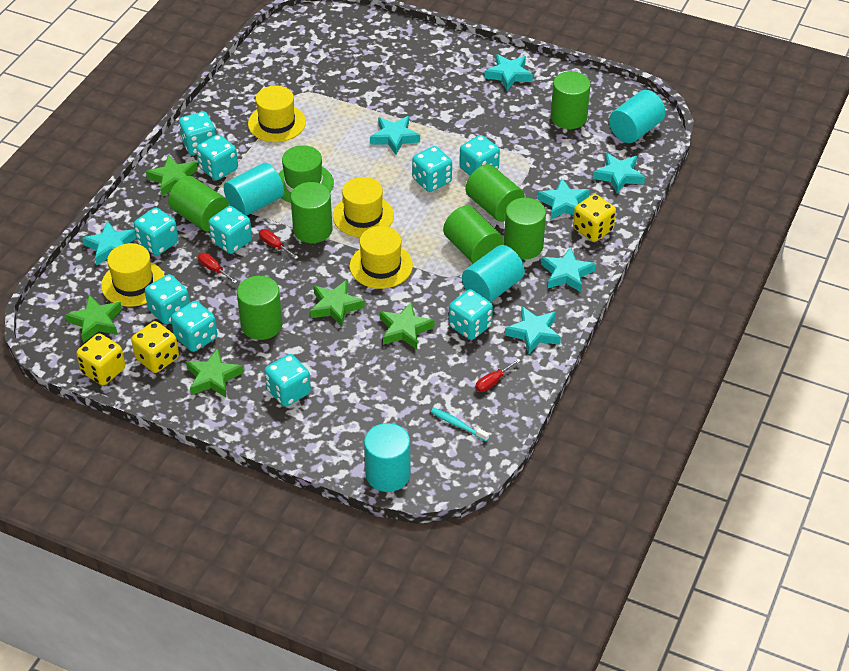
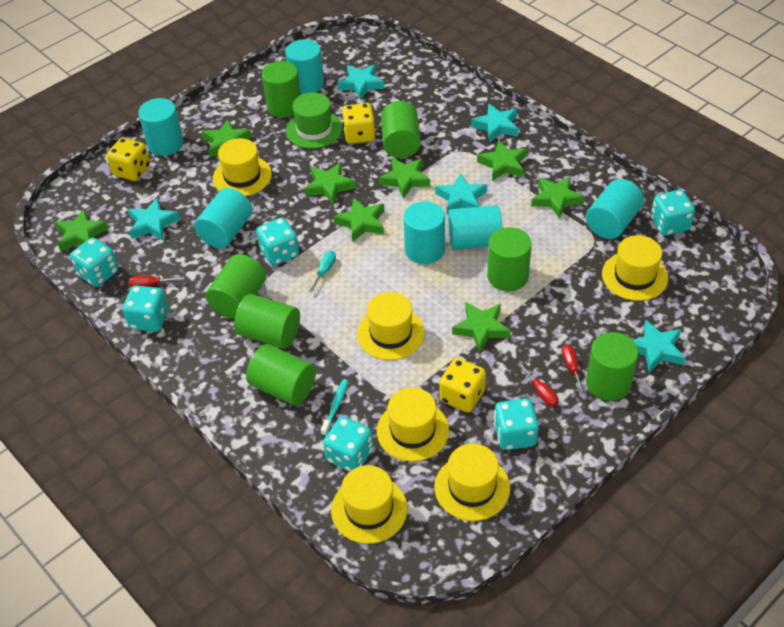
green star: [65,294,122,343] [146,155,198,197] [186,348,243,397] [310,280,365,327] [380,302,434,350] = 5 -> [55,209,109,251] [202,119,252,158] [305,163,356,205] [333,198,384,242] [379,158,430,199] [452,302,511,352] [477,140,527,181] [531,176,585,219] = 8
turquoise cylinder: [224,163,284,216] [364,423,411,492] [462,245,525,302] [609,90,666,143] = 4 -> [138,98,184,156] [194,188,253,248] [285,39,324,95] [403,201,445,264] [448,205,503,250] [586,179,644,239] = 6
turquoise dice: [134,208,178,256] [145,274,190,325] [171,301,217,352] [179,112,216,155] [196,134,238,180] [208,206,252,254] [264,354,311,407] [412,146,452,192] [449,289,493,340] [459,135,500,175] = 10 -> [70,238,119,287] [123,285,168,332] [256,217,299,266] [323,416,373,472] [494,398,539,450] [650,190,695,236] = 6
turquoise screwdriver: none = 0 -> [309,251,336,292] = 1
turquoise star: [82,221,136,265] [370,116,420,155] [484,54,533,91] [505,306,561,354] [537,178,590,220] [541,247,596,292] [593,153,645,194] = 7 -> [128,198,180,240] [337,64,384,100] [435,173,487,215] [471,103,519,143] [633,320,685,373] = 5
yellow hat: [101,243,165,307] [248,86,306,142] [333,177,394,237] [350,226,413,289] = 4 -> [213,138,272,196] [331,465,407,544] [357,292,425,360] [377,388,449,461] [434,444,510,521] [602,235,668,301] = 6

